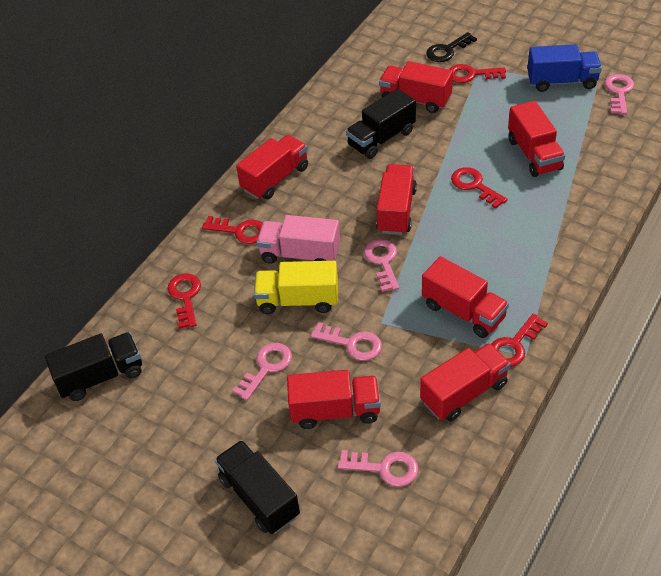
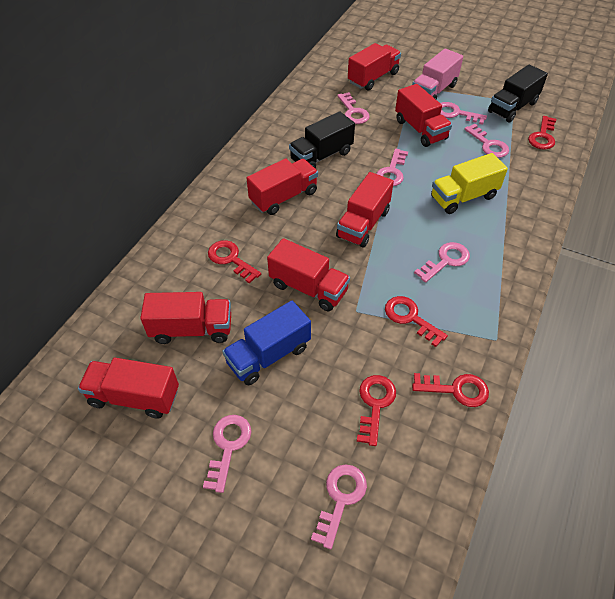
black key: [426,32,477,62] = 1 -> none = 0
black truck: [45,332,142,401] [215,440,300,534] [346,88,416,159] = 3 -> [289,111,355,168] [488,64,548,123] = 2
pink key: [232,343,292,401] [311,322,382,361] [338,450,419,487] [364,239,399,292] [605,74,634,114] = 5 -> [203,415,252,493] [311,464,367,549] [337,92,370,124] [376,149,408,186] [414,242,470,283] [440,102,487,125] [464,124,509,158] = 7

